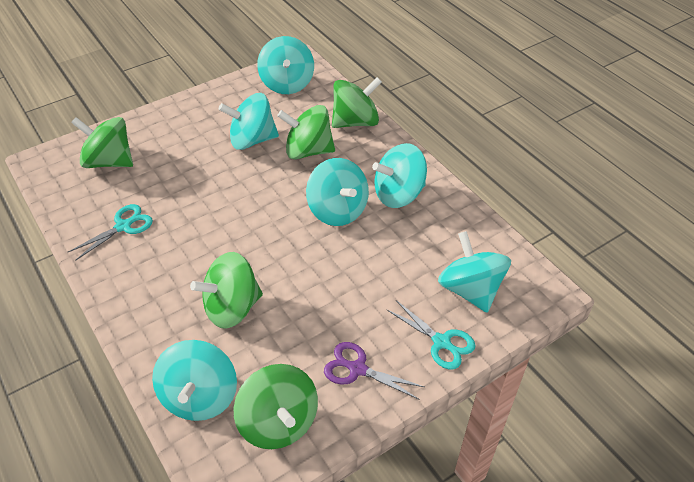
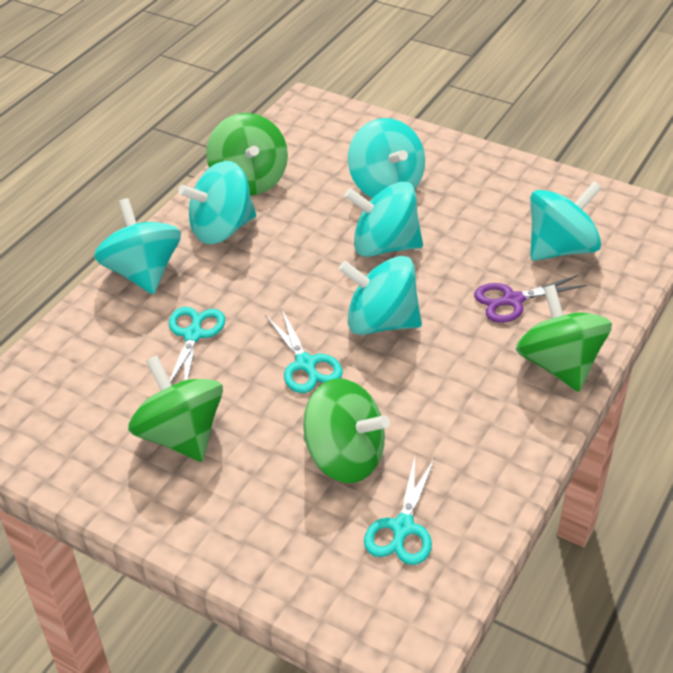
green spinning top: [71,117,133,168] [190,252,263,329] [234,364,318,449] [277,105,335,159] [332,77,382,128] = 5 -> [128,355,223,462] [206,113,288,196] [303,378,390,483] [516,285,612,392] = 4
turquoise scissors: [68,204,153,261] [386,300,476,369] = 2 -> [169,307,225,383] [265,310,343,393] [364,457,435,565] = 3

